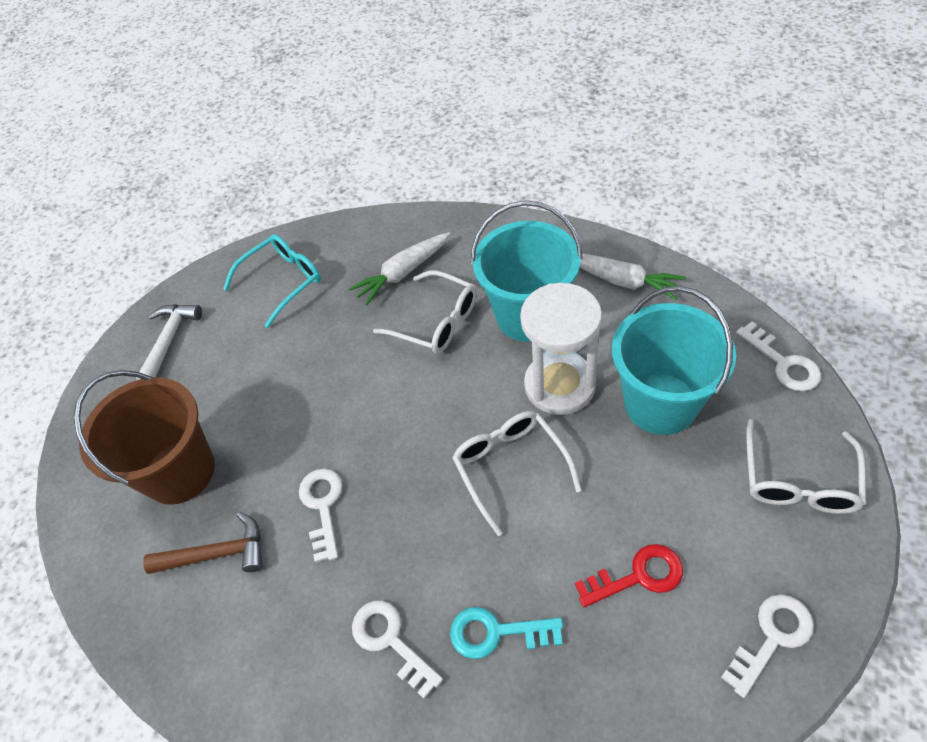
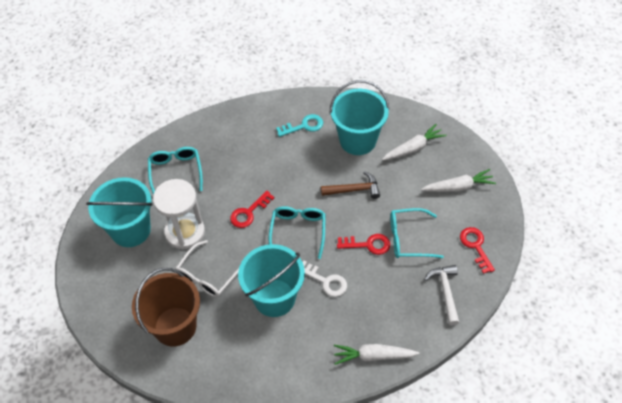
red key: [575,544,683,607] = 1 -> [230,191,275,228] [337,234,390,255] [460,227,495,274] = 3
turquoise bucket: [471,200,583,342] [612,286,736,435] = 2 -> [86,177,152,247] [238,244,305,317] [329,80,389,155] = 3
turquoise glasses: [223,234,321,328] = 1 -> [148,147,203,195] [269,206,325,259] [391,208,444,258] = 3
white carrot: [349,232,451,305] [580,253,686,300] = 2 -> [334,344,420,365] [382,124,446,161] [421,169,496,192] = 3
white glasses: [373,271,477,354] [452,411,582,536] [746,419,866,514] = 3 -> [175,240,239,297] = 1
white key: [299,469,343,563] [352,601,443,699] [721,594,814,698] [736,321,821,391] = 4 -> [303,261,347,297] = 1

